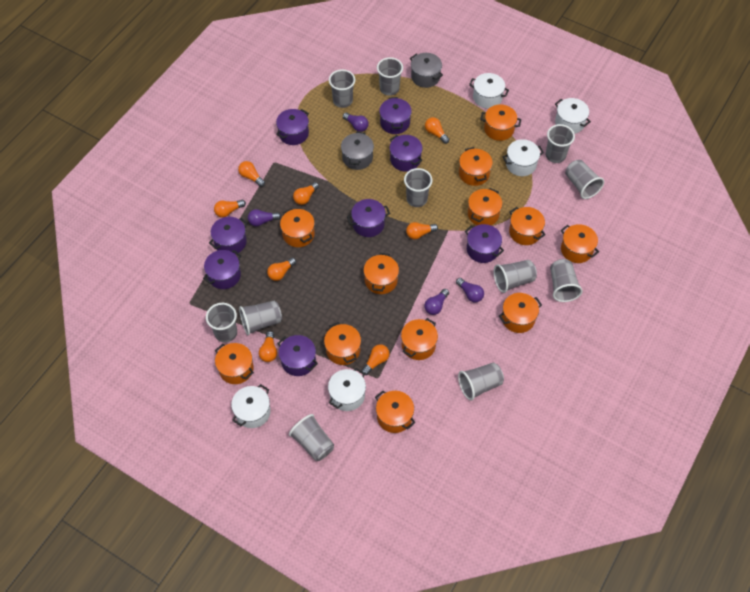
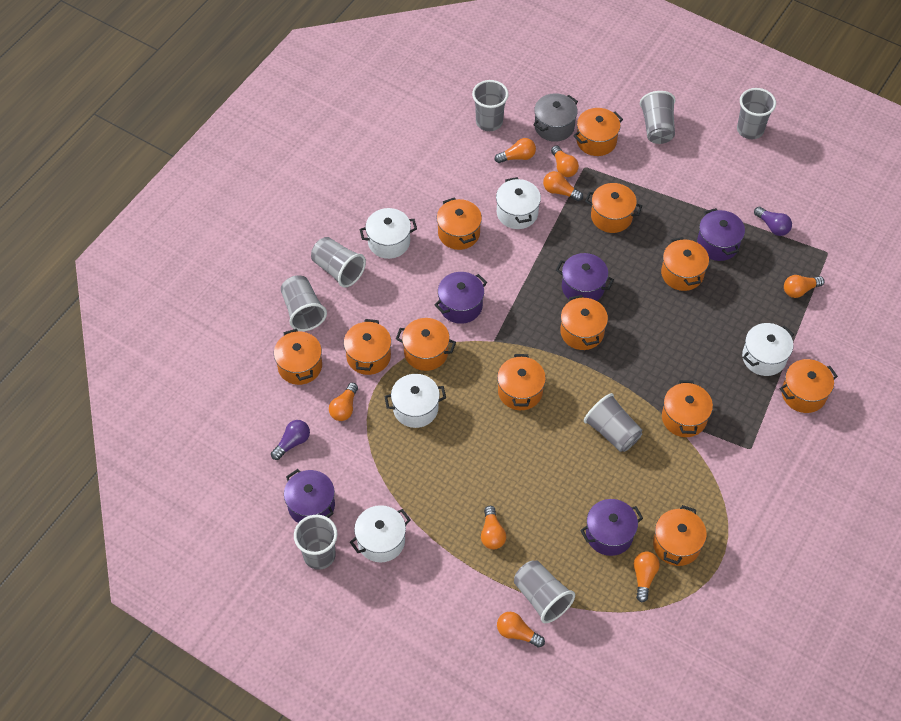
grey cup: [206,303,237,343] [239,301,282,335] [289,414,334,461] [329,69,355,108] [377,57,403,96] [404,168,432,207] [458,363,504,401] [494,260,537,293] [546,124,575,163] [550,259,583,302] [565,160,604,199] = 11 -> [281,276,327,331] [294,515,337,570] [311,237,366,288] [472,80,509,131] [514,560,575,623] [584,393,642,452] [640,91,675,144] [737,88,776,139] = 8
grey pot: [341,132,374,170] [410,53,443,88] = 2 -> [533,93,578,142] = 1
purple light bulb: [248,209,281,226] [343,113,369,132] [424,289,449,315] [456,278,484,302] = 4 -> [271,420,310,460] [754,207,792,236] = 2
purple pot: [203,250,241,289] [209,217,248,254] [276,109,309,145] [277,335,318,376] [347,199,390,237] [379,97,412,134] [390,135,423,172] [465,224,504,263] = 8 -> [284,469,335,523] [435,272,487,324] [556,253,614,301] [580,499,643,556] [697,208,745,261] = 5

